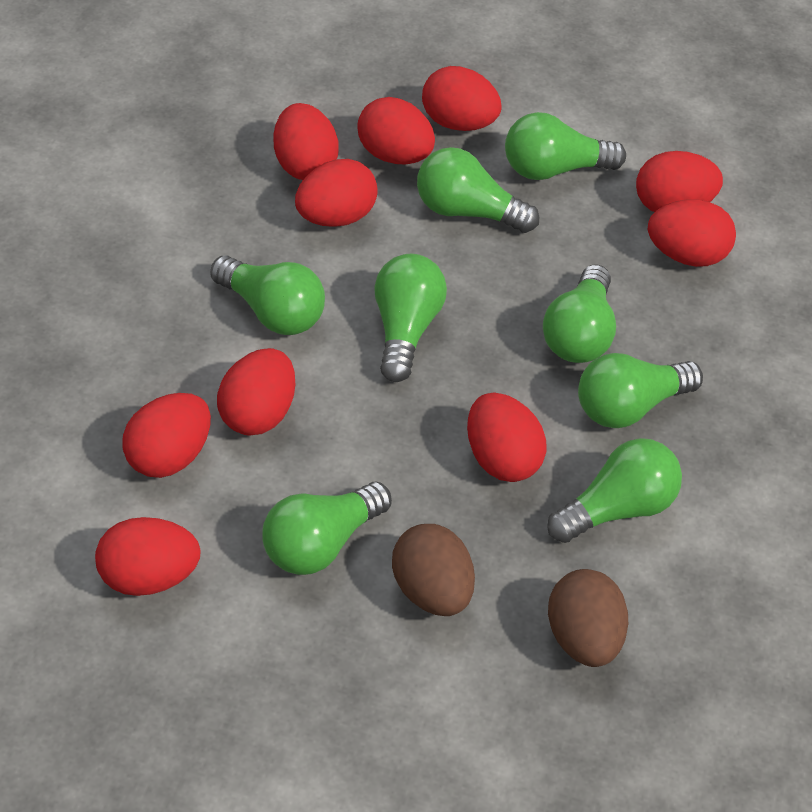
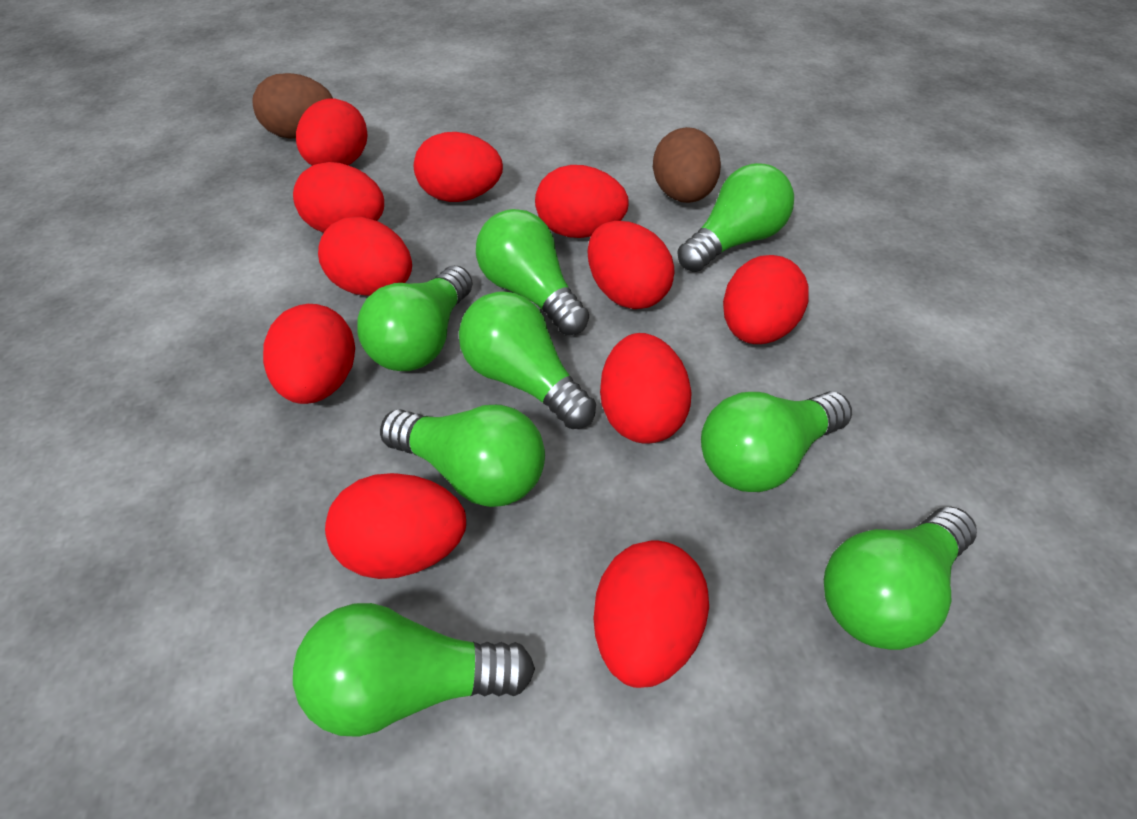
red egg: [95,517,201,596] [122,393,211,478] [217,348,295,436] [273,103,339,180] [295,159,378,227] [357,97,435,164] [422,66,502,131] [467,393,546,482] [636,151,723,212] [648,199,736,267] = 10 -> [263,304,355,404] [293,162,384,233] [296,98,368,166] [318,217,412,296] [325,473,466,579] [414,132,503,202] [535,165,629,238] [588,221,675,309] [593,541,709,688] [600,333,692,443] [723,255,809,344] = 11

